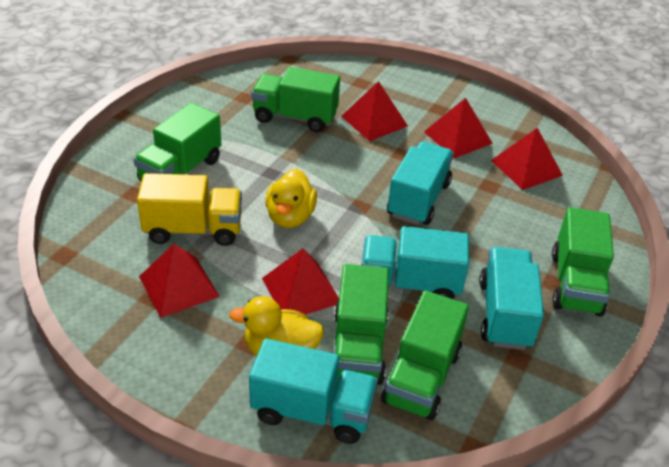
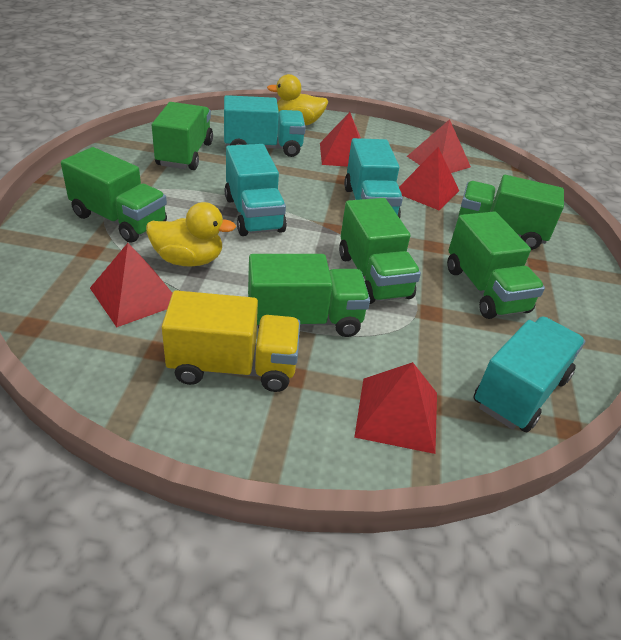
green truck: [133,103,221,181] [252,67,340,132] [334,264,389,385] [381,291,469,420] [552,207,614,317] = 5 -> [61,147,167,243] [152,102,213,170] [248,254,370,337] [339,198,421,304] [447,211,545,319] [459,175,564,250] = 6

